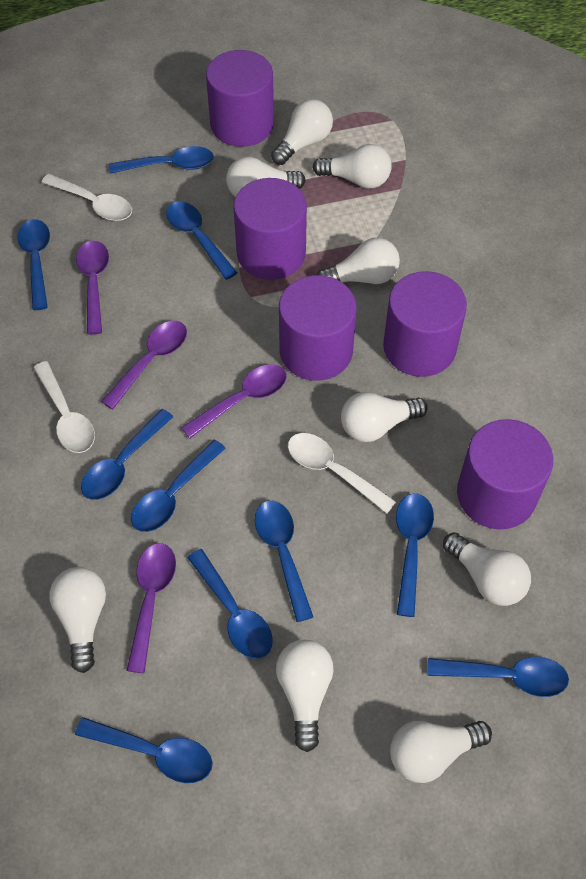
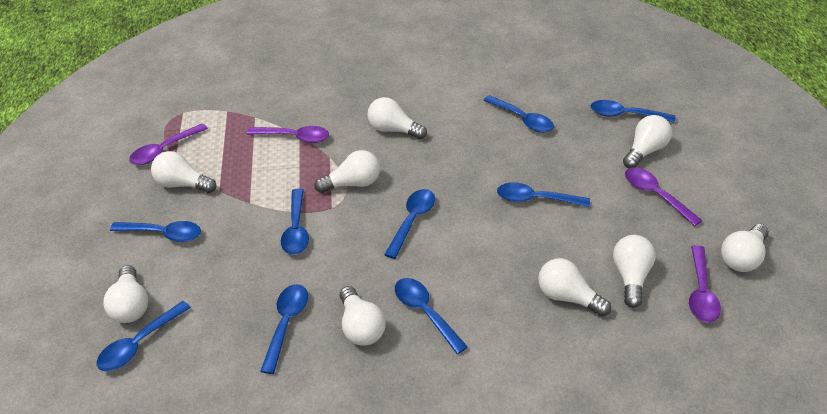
blue spoon: [17,219,50,310] [75,717,213,783] [81,409,173,500] [109,146,214,174] [131,439,226,532] [166,201,237,280] [187,549,273,659] [255,501,313,622] [396,494,434,617] [427,657,569,697] = 10 -> [97,301,191,371] [110,221,201,242] [260,284,308,374] [281,189,309,255] [384,189,435,259] [395,278,468,354] [483,95,554,133] [497,182,590,207] [591,100,675,123] = 9
purple cylinder: [206,50,274,147] [233,178,307,280] [279,275,357,381] [383,271,467,377] [457,419,553,529] = 5 -> none = 0
white spoon: [33,361,95,453] [41,174,132,221] [288,433,396,513] = 3 -> none = 0

